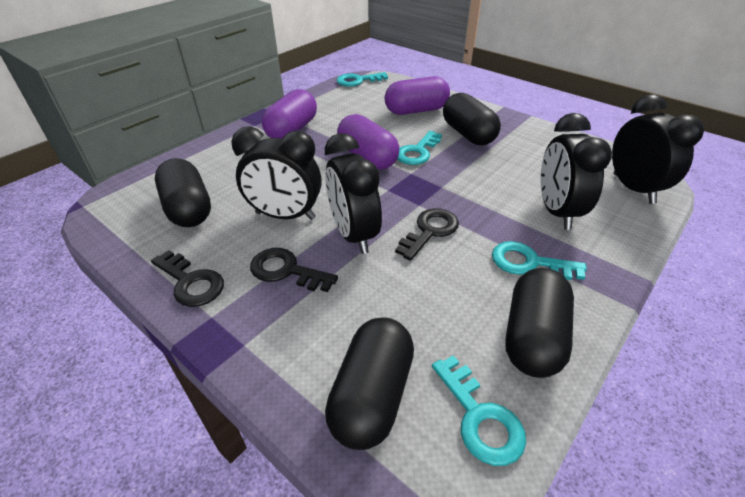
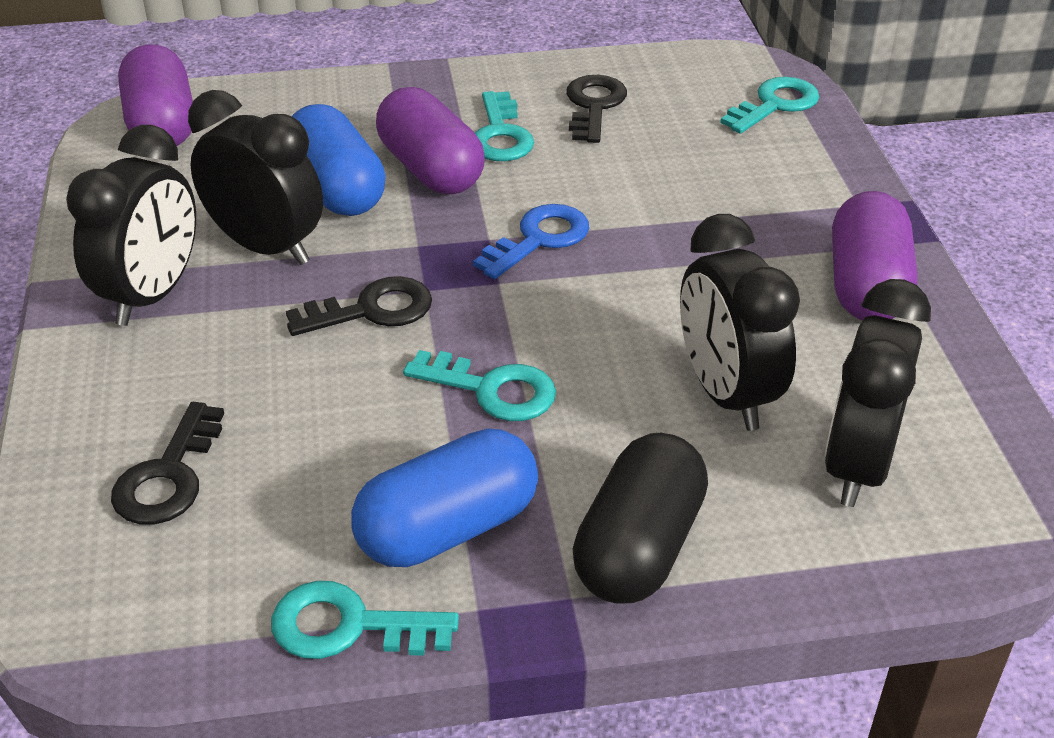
black capsule: [155,158,211,227] [325,317,414,450] [443,93,501,145] [505,268,574,378] = 4 -> [573,433,708,603] = 1
blue capsule: none = 0 -> [292,104,386,216] [351,428,538,567] = 2
blue key: none = 0 -> [473,204,589,279] = 1

